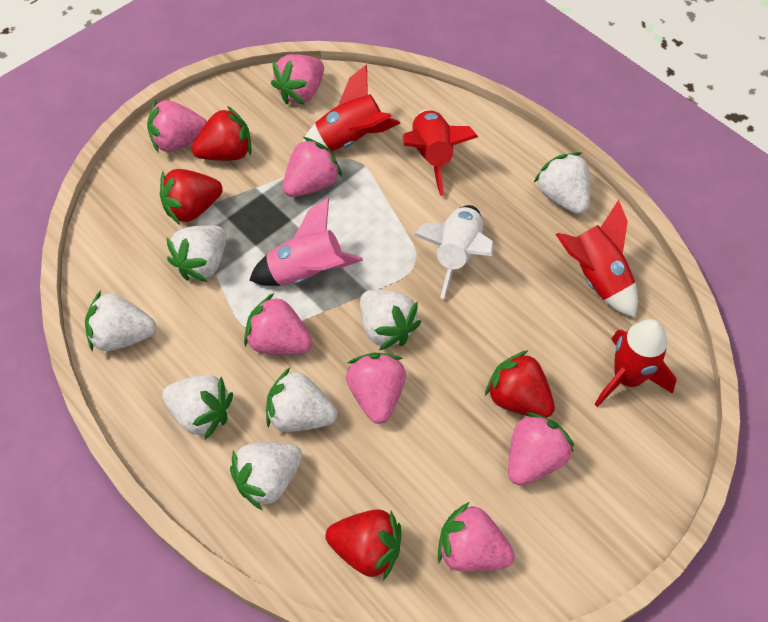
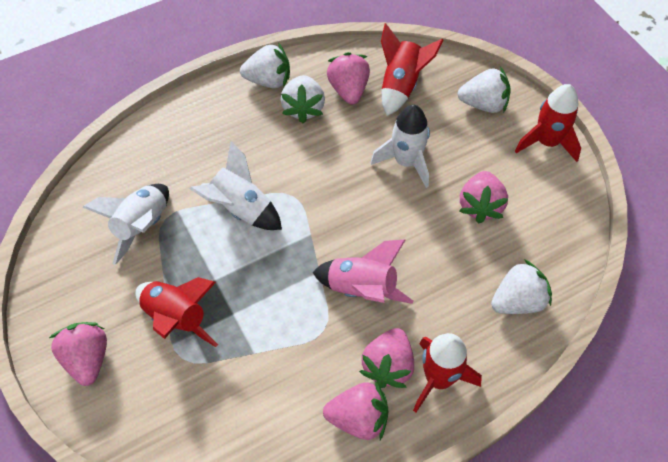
pink strawberry: [147,100,207,153] [244,293,312,355] [271,54,324,105] [283,137,342,197] [346,353,406,424] [438,502,515,572] [508,412,574,486] = 7 -> [49,322,107,386] [323,381,389,440] [327,52,370,104] [359,328,414,388] [459,171,508,223] = 5
red strawberry: [160,169,223,225] [191,106,252,161] [325,509,401,580] [485,350,555,418] = 4 -> none = 0
white rocket: [414,205,494,299] = 1 -> [83,184,169,265] [190,141,282,230] [371,105,430,188] = 3
white strawberry: [85,291,156,352] [162,375,233,440] [166,225,226,282] [230,442,302,511] [266,368,337,432] [360,290,421,350] [534,152,590,214] = 7 -> [240,43,290,88] [281,75,325,123] [457,67,511,113] [491,259,552,314] = 4

